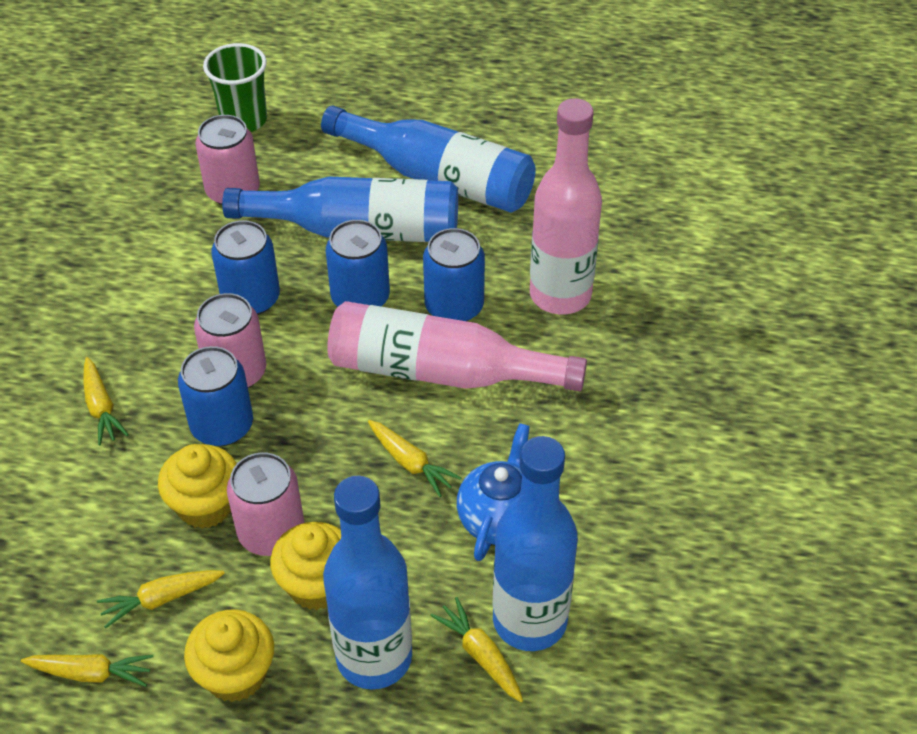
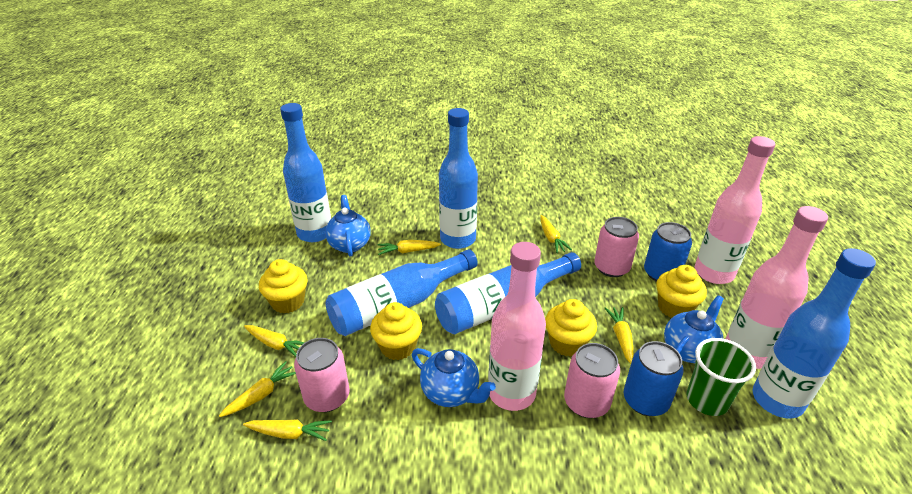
blue bottle: [222,177,458,242] [321,106,536,213] [323,476,412,689] [493,436,578,651] = 4 -> [280,103,331,242] [325,249,478,336] [435,252,581,334] [439,108,478,249] [752,248,876,419] = 5
blue can: [178,346,253,446] [211,220,280,315] [326,220,390,307] [423,228,485,321] = 4 -> [624,341,684,416] [644,222,692,282] = 2
blue teapot: [457,423,530,561] = 1 -> [325,195,371,256] [412,348,496,407] [664,295,724,363] = 3
pink bottle: [327,301,587,391] [530,98,602,314] = 2 -> [488,242,546,411] [695,136,775,284] [726,206,828,369] = 3
yellow carrot: [21,654,153,687] [83,357,129,445] [97,570,225,628] [368,420,462,497] [430,597,523,702] = 5 -> [219,361,296,417] [243,419,332,441] [244,325,305,357] [377,240,441,255] [540,215,572,253] [605,307,633,364] = 6
yellow cupcake: [158,444,237,529] [184,609,274,702] [270,522,341,610] = 3 -> [259,259,307,313] [370,302,422,360] [545,299,597,357] [656,265,707,317] = 4

